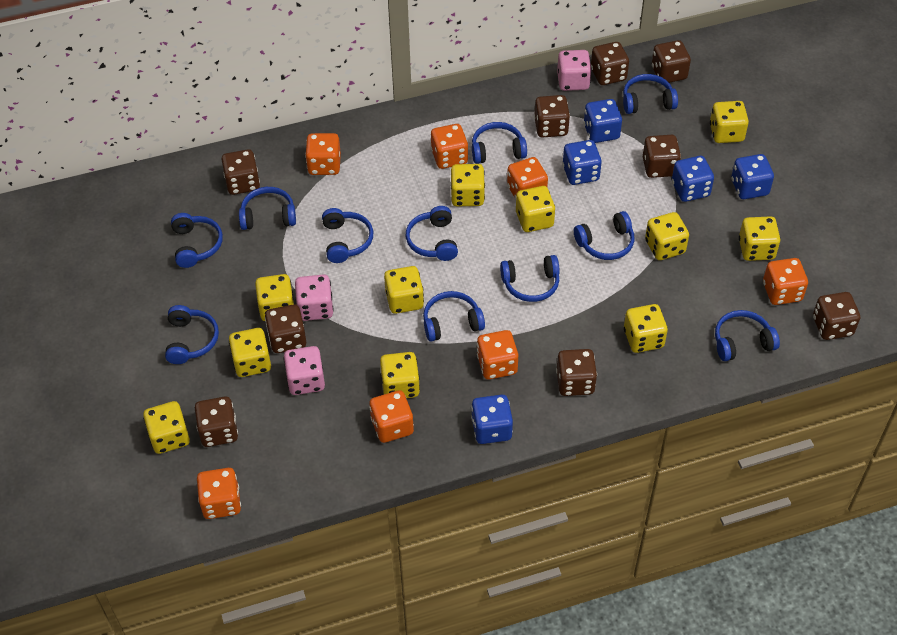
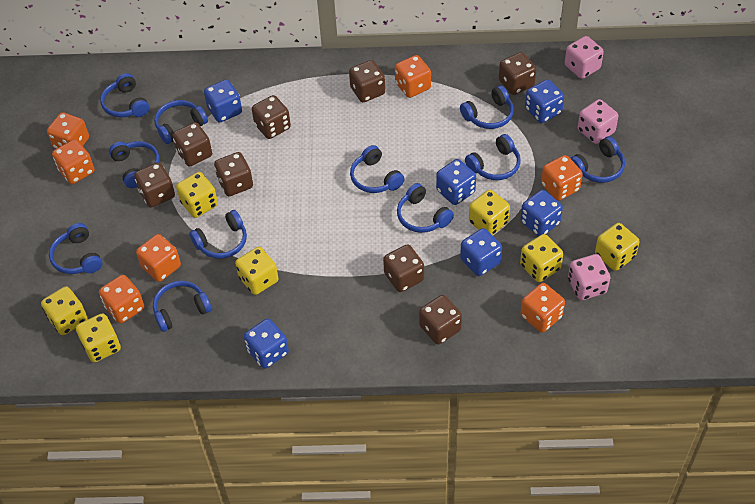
blue dice: [471,395,513,444] [562,140,602,185] [584,99,622,143] [672,156,714,202] [731,154,774,199] = 5 -> [204,79,242,122] [244,318,289,369] [436,159,476,205] [460,228,502,276] [520,190,563,236] [525,79,564,123] = 6
brown dice: [195,397,238,447] [221,149,260,195] [265,304,306,353] [534,95,570,138] [556,349,597,396] [591,42,629,85] [643,135,681,178] [652,40,691,83] [813,292,860,340] = 9 -> [134,162,175,207] [172,122,212,167] [214,152,253,196] [252,95,291,139] [349,60,385,102] [383,244,424,292] [419,295,462,345] [499,52,536,95] = 8
yellow dice: [143,401,190,454] [229,328,271,377] [255,274,294,321] [380,352,420,398] [384,266,424,314] [450,164,485,206] [516,186,555,232] [624,304,668,353] [645,212,689,260] [710,101,749,143] [739,216,781,261] = 11 -> [41,286,87,335] [76,313,121,362] [176,172,218,218] [235,247,278,295] [469,190,510,235] [520,234,563,282] [595,223,639,271] = 7

